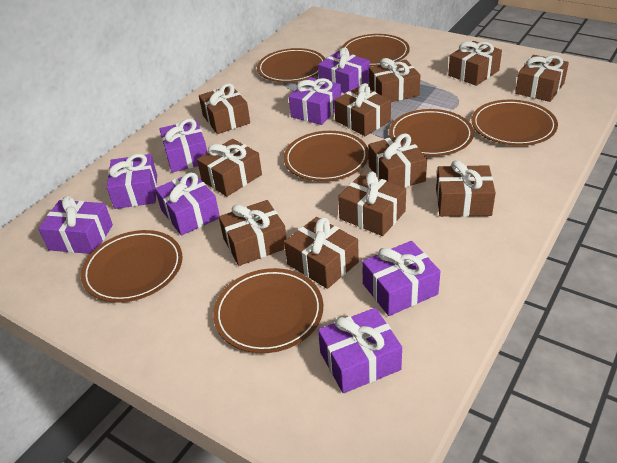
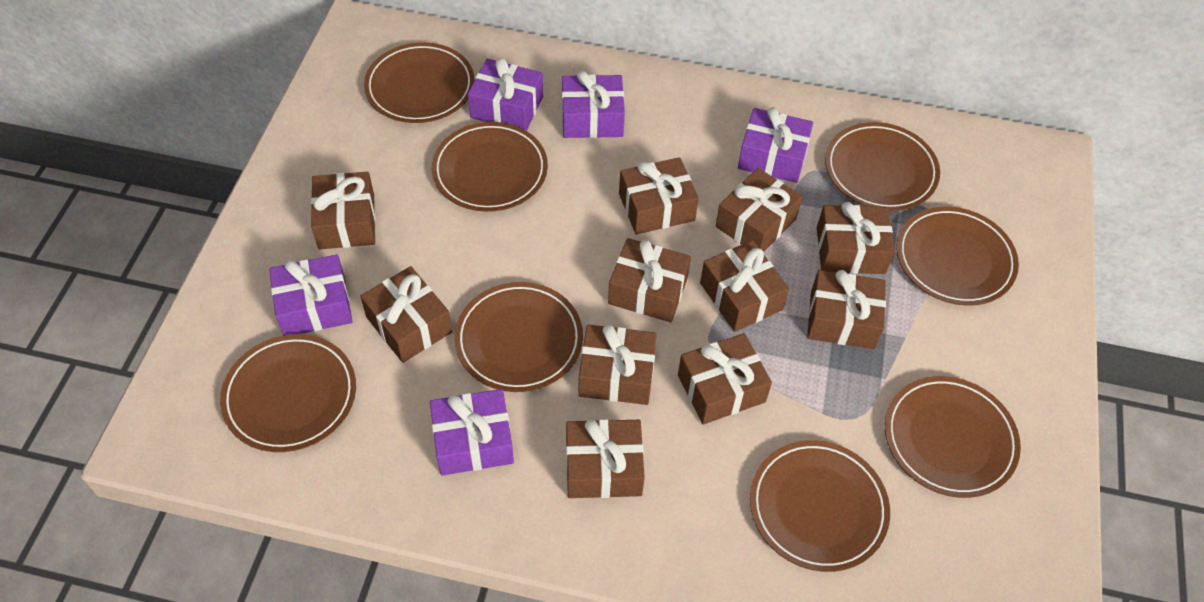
brown plate: [81,230,183,303] [213,268,323,353] [257,48,325,82] [284,131,369,181] [341,34,410,66] [389,109,474,156] [472,100,558,146] = 7 -> [220,334,356,452] [364,42,475,123] [432,122,548,212] [454,282,583,392] [750,440,890,572] [825,122,940,211] [885,376,1021,498] [896,207,1019,306] = 8
purple gift: [38,196,113,254] [107,154,157,209] [155,172,220,236] [159,119,208,173] [289,77,341,125] [318,47,370,93] [318,308,402,393] [362,241,441,316] = 8 -> [269,255,353,335] [430,389,514,475] [468,58,543,131] [562,71,625,138] [738,107,813,183] = 5

